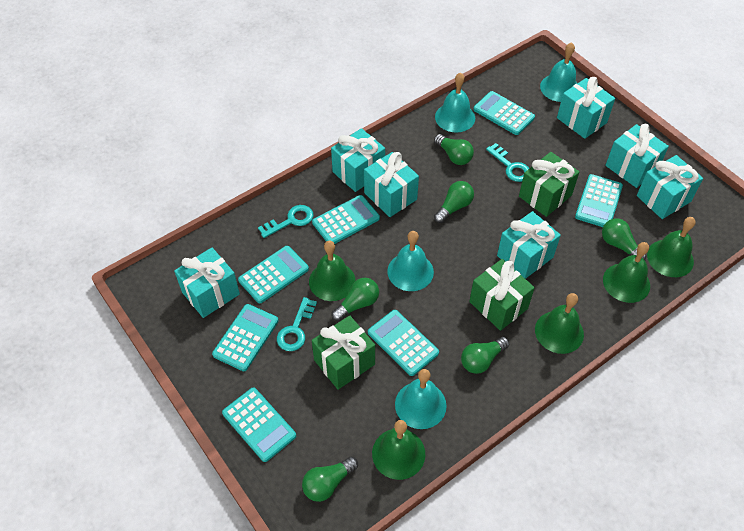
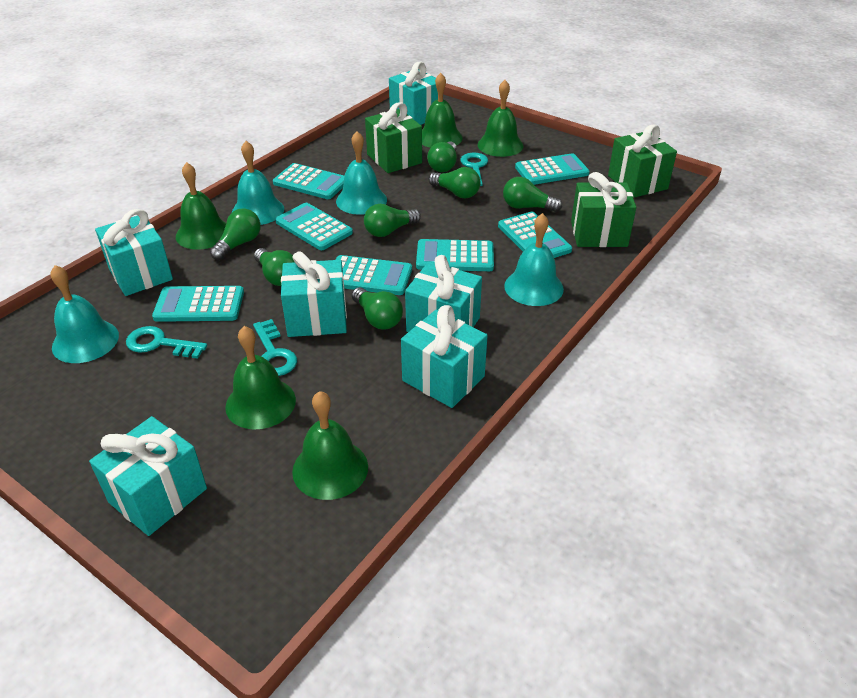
green light bulb: [302,456,358,502] [331,278,379,321] [434,134,474,165] [434,181,474,223] [461,337,510,374] [602,218,646,260] = 6 -> [210,208,261,260] [254,248,294,286] [352,287,403,330] [364,204,421,237] [427,141,457,172] [428,167,481,198] [503,177,562,212] = 7
turquoise gift: [174,247,240,318] [331,128,385,192] [364,152,419,217] [497,211,561,279] [557,77,615,139] [605,124,669,188] [637,155,703,219] = 7 -> [89,416,207,536] [95,209,173,296] [281,251,347,337] [389,62,438,125] [401,305,488,408] [405,255,482,332] = 6

